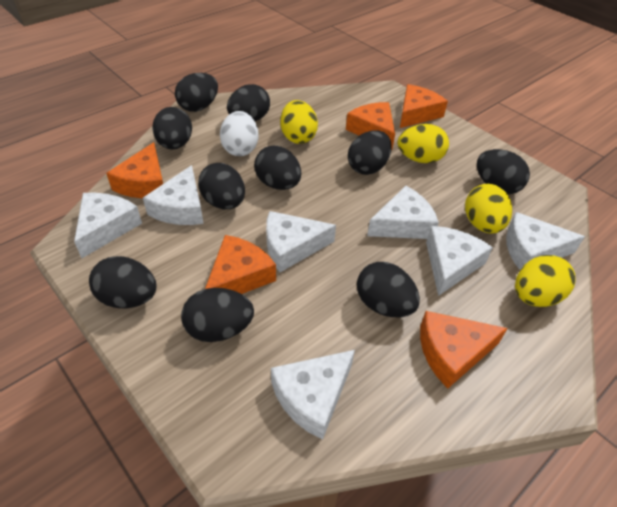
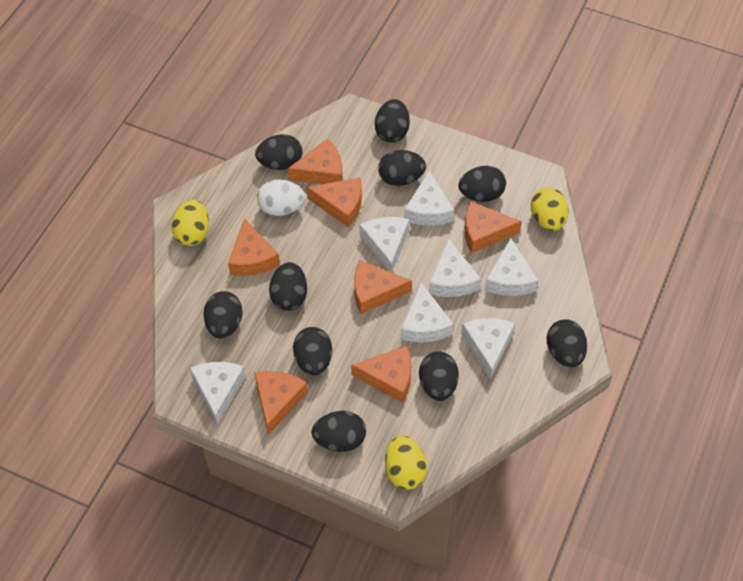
orange cheese: [106,142,163,199] [205,235,276,294] [346,102,395,150] [400,84,448,128] [420,311,508,389] = 5 -> [228,219,280,276] [254,371,308,435] [288,139,343,184] [307,178,362,227] [351,346,411,403] [354,260,412,314] [465,201,522,253] = 7
yellow egg: [280,100,318,144] [398,124,449,163] [465,184,512,234] [515,255,576,307] = 4 -> [172,200,209,246] [385,435,427,490] [530,187,568,231] = 3

